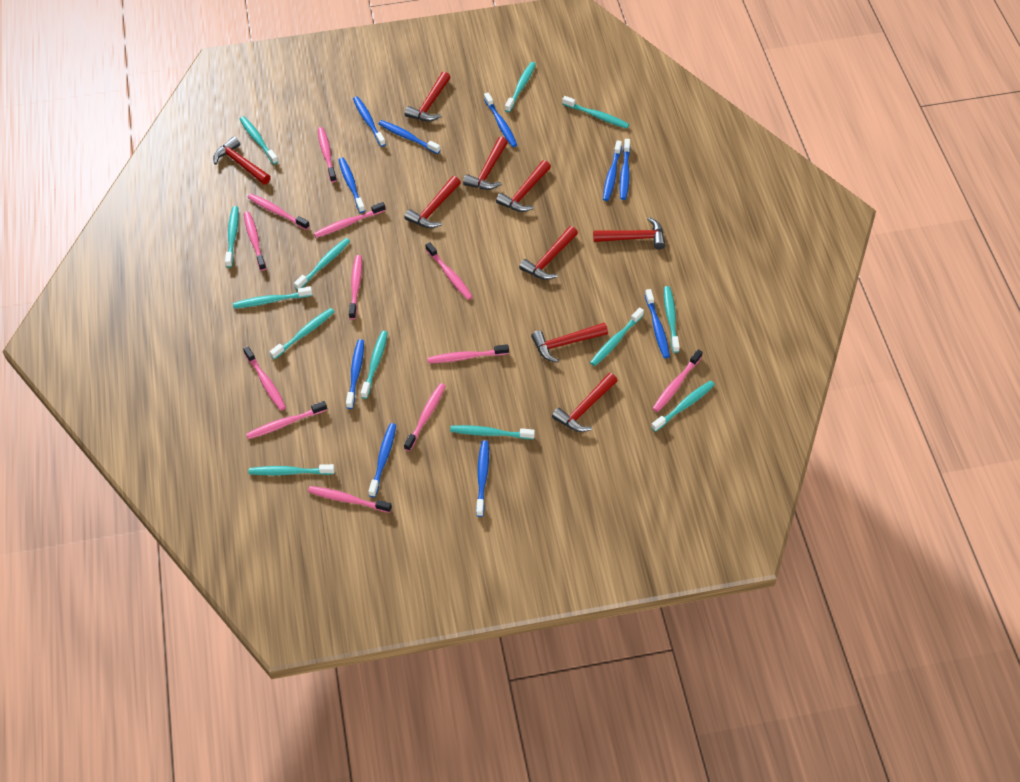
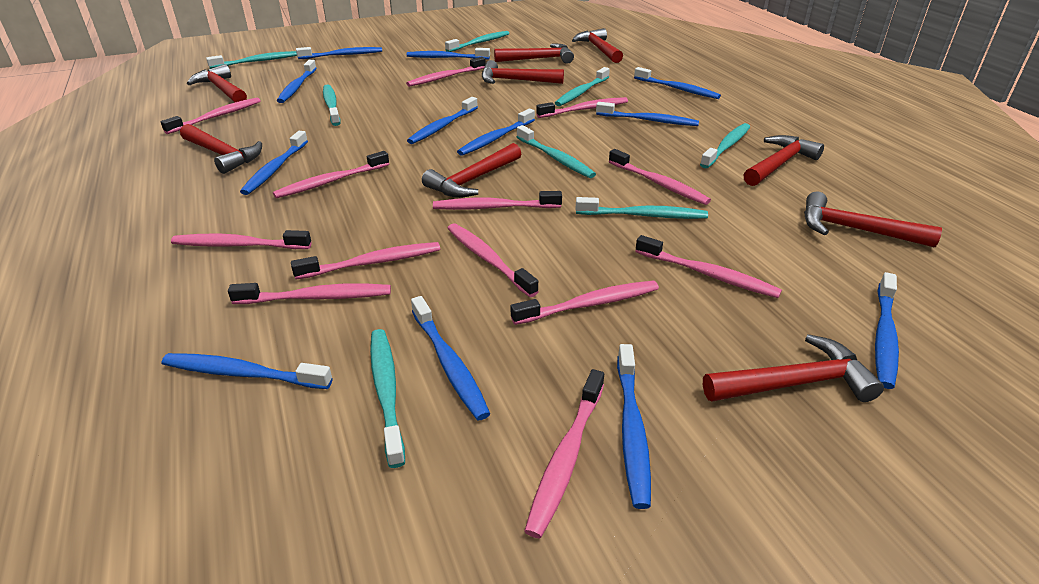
blue toothbrush: [338,157,365,213] [346,339,364,409] [353,97,386,147] [368,423,396,497] [379,120,440,154] [476,440,489,517] [484,92,517,147] [603,140,622,201] [620,139,630,200] [645,289,670,358] = 10 -> [162,353,332,389] [240,131,308,195] [277,60,317,103] [296,47,382,59] [407,48,490,60] [407,97,478,144] [411,296,490,420] [457,109,535,156] [596,102,699,126] [617,344,651,509] [634,67,721,99] [875,272,899,389] = 12
pink toothbrush: [243,346,286,410] [244,212,266,271] [246,401,327,439] [247,194,310,230] [308,486,392,513] [314,202,386,238] [318,127,337,182] [349,255,362,319] [404,383,445,451] [425,242,473,300] [427,344,509,363] [652,349,703,412] = 12 -> [161,98,261,134] [171,230,312,249] [228,283,391,304] [273,151,389,198] [291,242,440,279] [406,57,486,87] [433,191,562,210] [447,223,539,297] [511,280,659,325] [524,369,604,538] [536,97,628,118] [609,149,711,205] [635,235,782,298] = 13
turquoise toothbrush: [225,206,239,268] [233,286,312,308] [240,116,279,164] [248,464,335,475] [269,308,335,359] [294,238,350,290] [361,331,388,399] [450,425,535,439] [505,62,536,112] [562,96,629,129] [590,307,644,366] [651,380,715,432] [664,286,680,353] = 13 -> [206,51,297,69] [323,85,340,126] [370,329,405,468] [445,31,509,52] [517,125,596,178] [555,67,610,106] [576,197,708,219] [700,123,750,168] = 8

